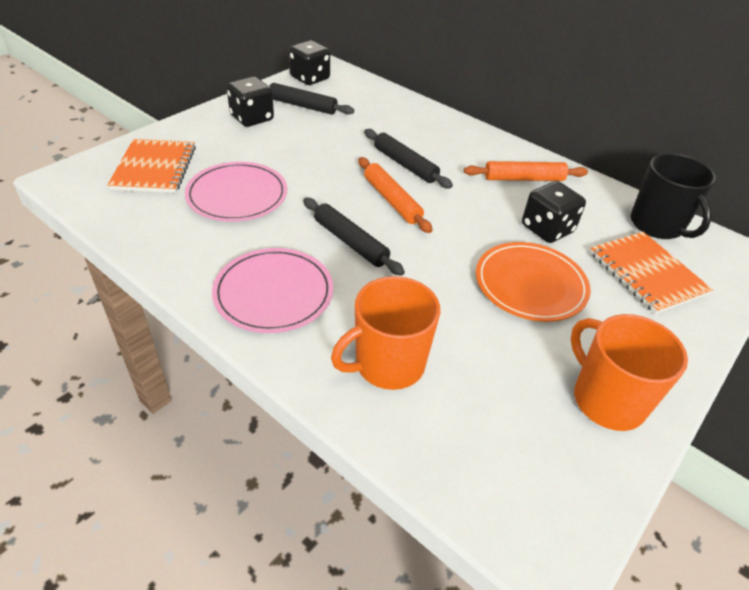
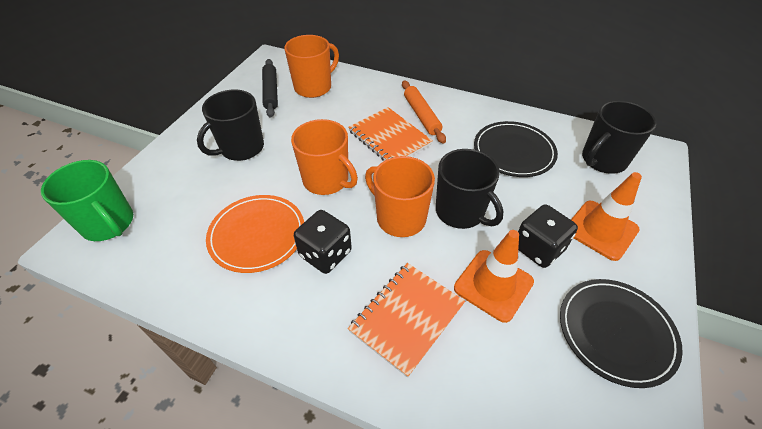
black dice: [227,77,274,127] [289,40,330,85] [522,181,586,243] = 3 -> [294,210,352,274] [518,204,578,268] = 2
black mug: [630,153,716,239] = 1 -> [197,89,264,161] [436,149,503,229] [582,101,656,174] = 3
black plate: none = 0 -> [474,121,558,177] [560,279,683,388] = 2
black rolling pin: [269,83,354,115] [303,198,405,276] [364,129,453,189] = 3 -> [262,59,278,118] = 1
green mug: none = 0 -> [41,160,133,241] = 1
orange mug: [331,276,440,390] [571,314,688,431] = 2 -> [284,35,339,98] [291,119,358,195] [365,156,435,237] = 3
orange rolling pin: [358,157,432,233] [464,161,588,181] = 2 -> [402,80,446,143] = 1
orange traffic cone: none = 0 -> [454,230,534,323] [571,172,642,261] = 2
pink plate: [185,162,287,222] [212,248,333,333] = 2 -> none = 0

